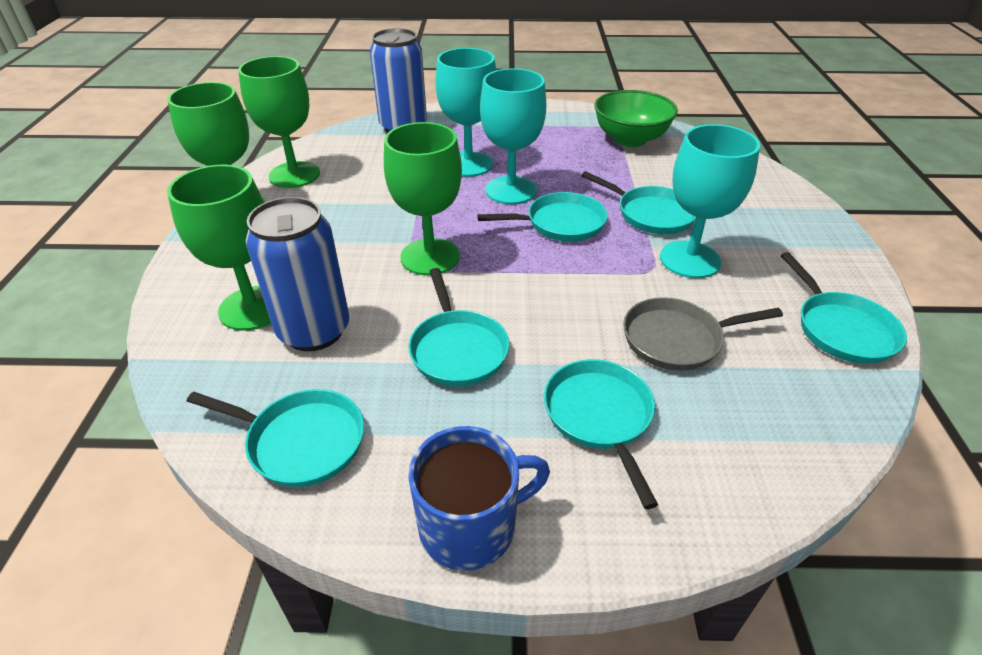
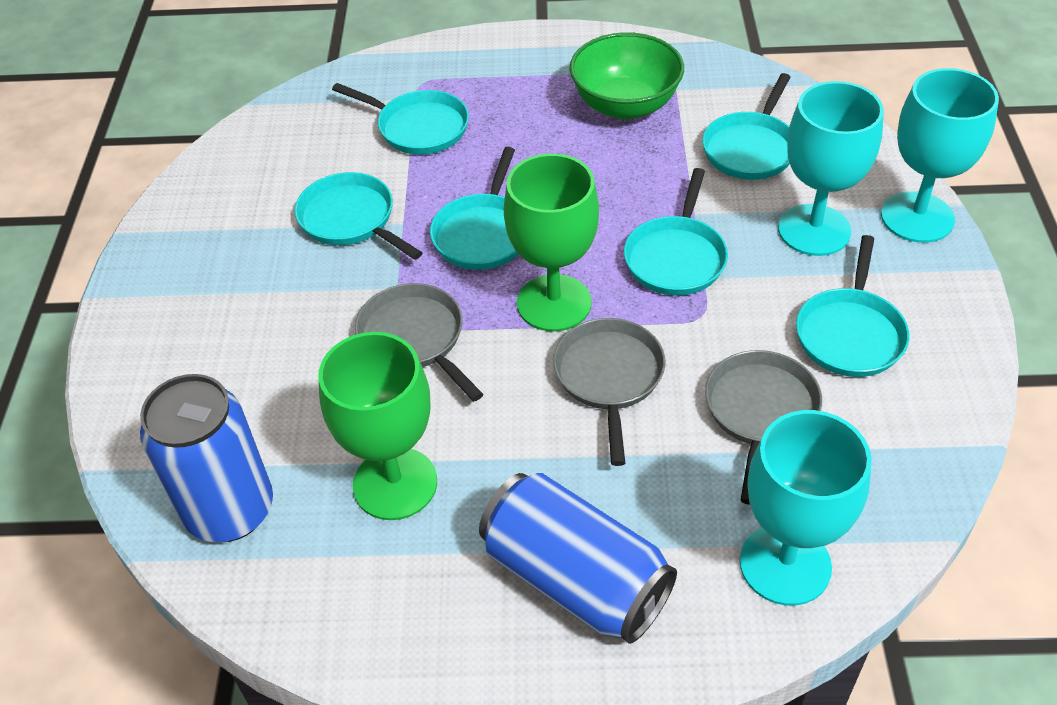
blue mug: [408,426,550,571] = 1 -> none = 0
green goblet: [167,82,265,203] [167,165,271,331] [238,56,320,188] [384,122,462,276] = 4 -> [318,332,437,520] [504,153,599,332] = 2
grey pan: [623,297,783,371] = 1 -> [355,283,483,402] [553,318,665,466] [705,350,822,505] = 3

